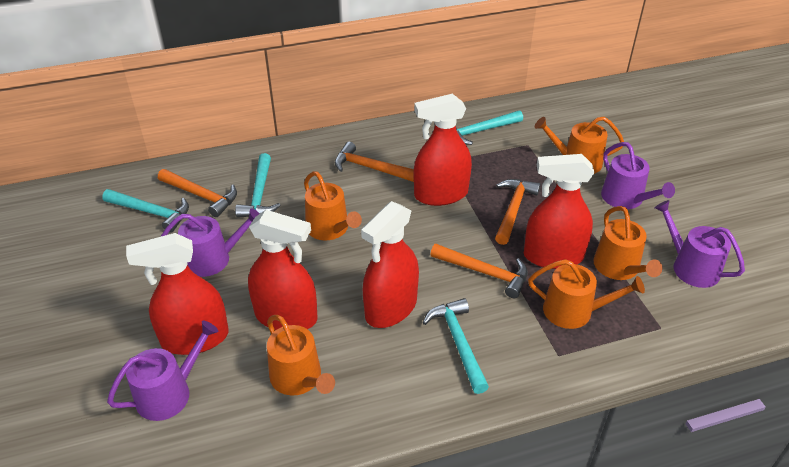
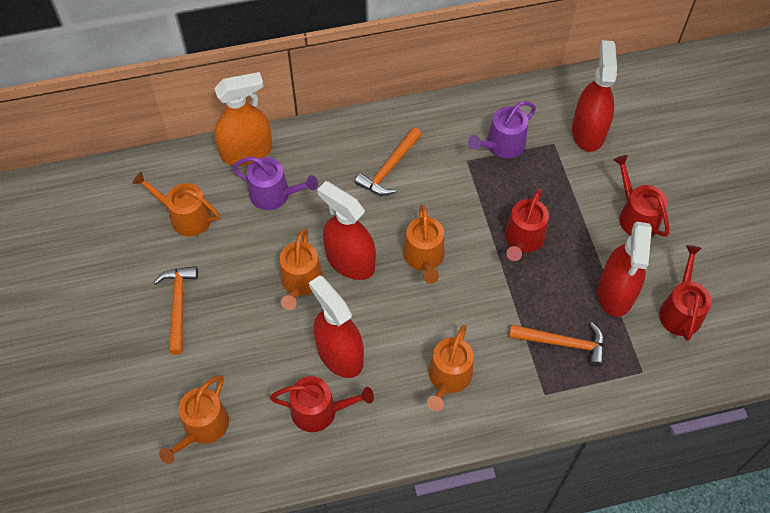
orange hammer: [158,169,237,217] [335,142,414,182] [430,244,528,298] [495,179,540,245] = 4 -> [154,266,198,355] [355,127,422,196] [509,322,605,367] = 3
orange spray bottle: none = 0 -> [214,72,272,166] = 1
purple watering can: [107,321,218,421] [161,208,259,277] [601,142,675,209] [654,200,745,288] = 4 -> [232,157,318,210] [468,101,536,158] = 2
red spray bottle: [126,233,229,355] [248,210,318,330] [361,201,419,328] [414,94,472,206] [524,154,594,269] = 5 -> [309,276,364,378] [317,181,376,280] [572,40,617,152] [598,221,652,317] = 4
red watering can: none = 0 -> [270,376,374,432] [505,188,549,261] [613,155,670,237] [659,245,712,341] = 4
turquoise hammer: [102,189,189,233] [235,153,281,218] [423,298,489,394] [456,110,523,145] = 4 -> none = 0

